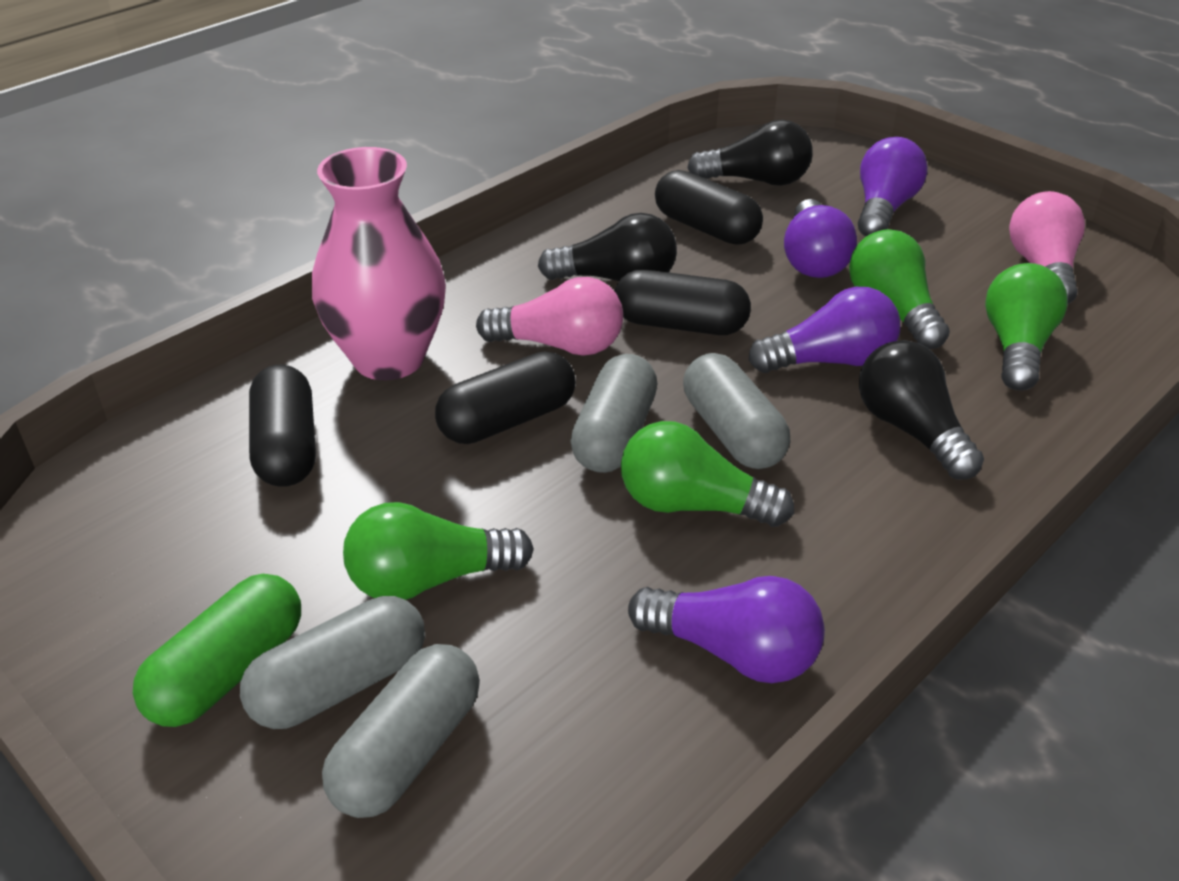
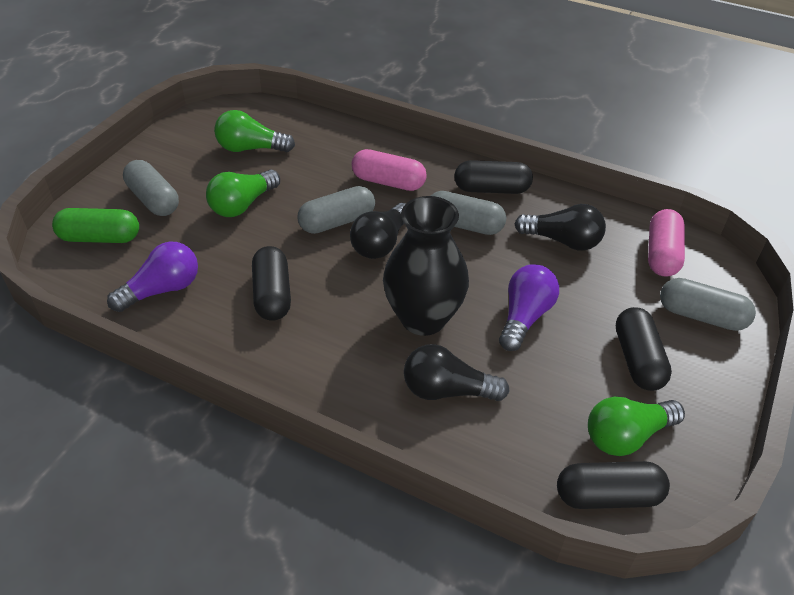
black vase: none = 0 -> [383,196,469,336] = 1
green light bulb: [343,502,534,600] [621,421,794,527] [849,229,950,349] [985,263,1068,391] = 4 -> [206,170,280,217] [214,110,295,152] [588,397,685,456] = 3
pink capsule: none = 0 -> [351,149,427,191] [648,209,685,276] = 2
pink light bulb: [476,277,623,356] [1009,191,1085,304] = 2 -> none = 0
pink vase: [312,147,446,380] = 1 -> none = 0
purple light bulb: [628,576,825,683] [748,287,900,373] [784,199,857,278] [858,137,928,237] = 4 -> [107,242,198,312] [499,264,559,351] = 2

